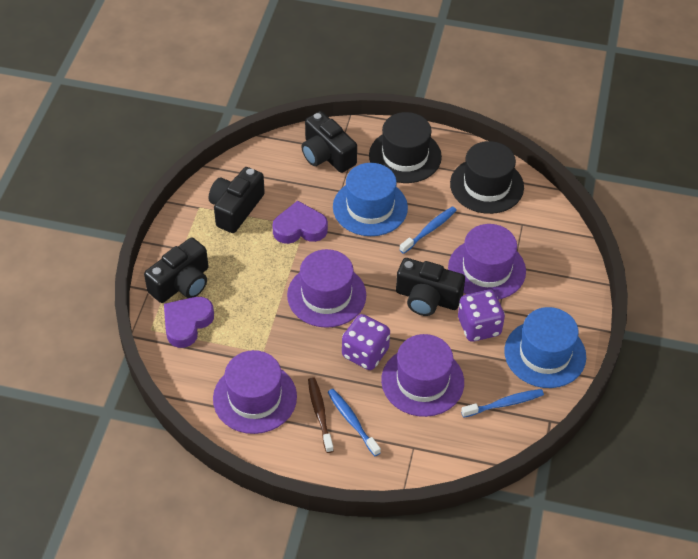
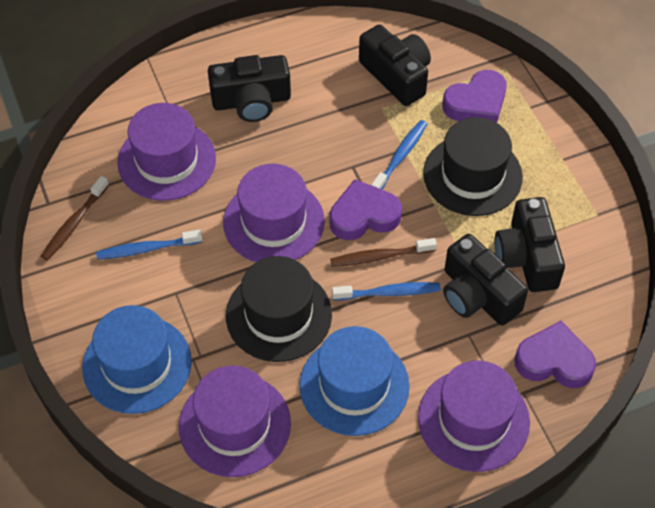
brown toothbrush: [308,378,334,453] = 1 -> [41,176,109,261] [330,238,437,267] = 2
purple dice: [342,314,390,370] [458,290,505,342] = 2 -> none = 0
purple heart: [164,297,214,348] [272,201,328,244] = 2 -> [330,179,402,240] [442,70,507,123] [515,321,596,388] = 3

